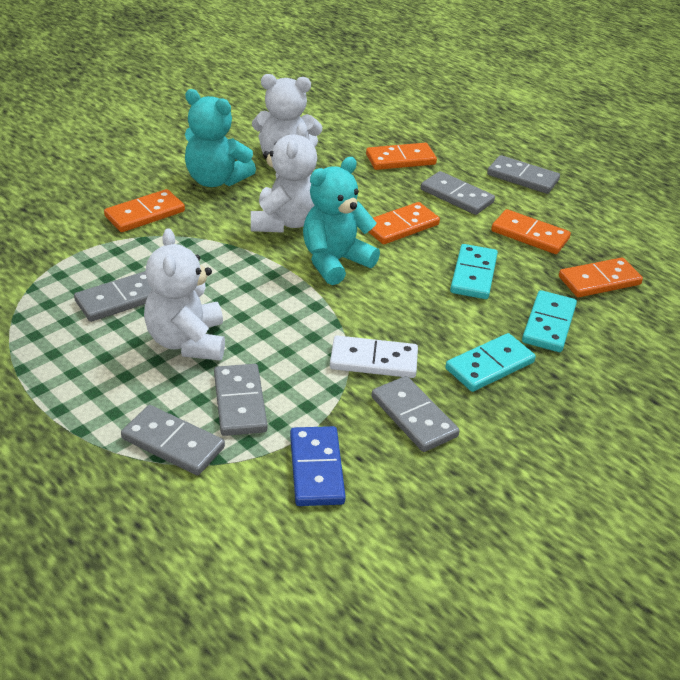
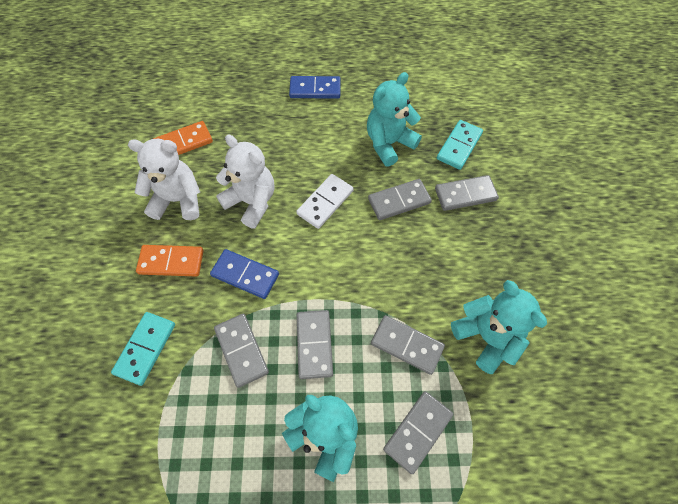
blue domino: [290,426,346,506] = 1 -> [210,249,279,299] [289,76,341,99] = 2
orange domino: [104,189,185,232] [366,143,437,170] [369,202,440,244] [491,209,571,254] [559,258,643,297] = 5 -> [136,245,204,277] [153,121,213,155] = 2
turquoise domino: [445,333,536,392] [450,244,498,299] [522,290,577,352] = 3 -> [111,312,175,386] [437,120,483,170] = 2
turquoise teddy bear: [185,89,256,187] [303,157,380,285] = 2 -> [282,395,358,482] [367,72,422,167] [451,280,547,374] = 3
white teddy bear: [144,228,225,360] [251,122,317,233] [252,74,322,153] = 3 -> [128,139,200,220] [216,135,274,228] = 2

